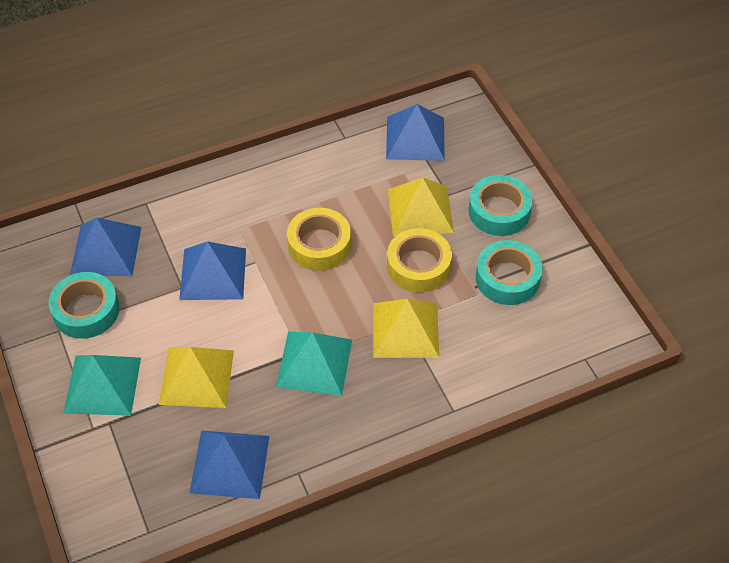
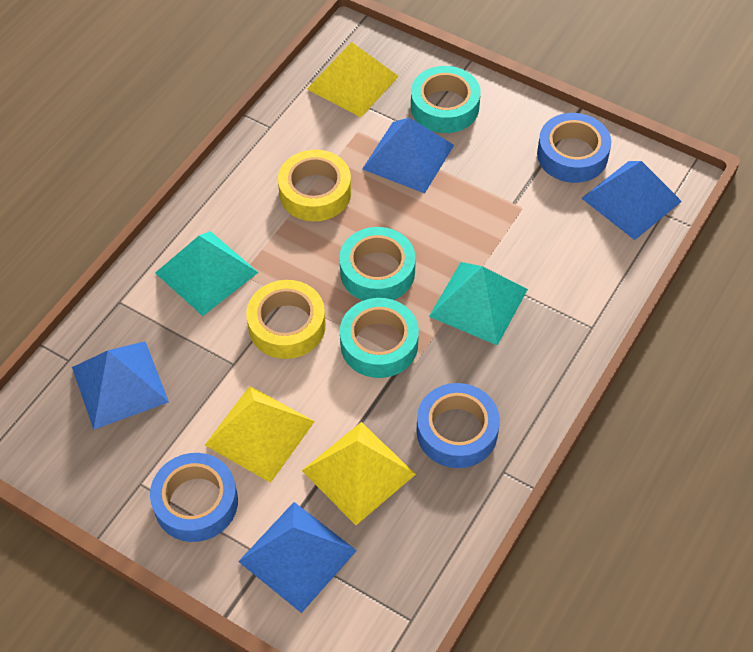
blue tape: none = 0 -> [150,453,238,542] [416,383,500,468] [537,113,611,183] = 3

